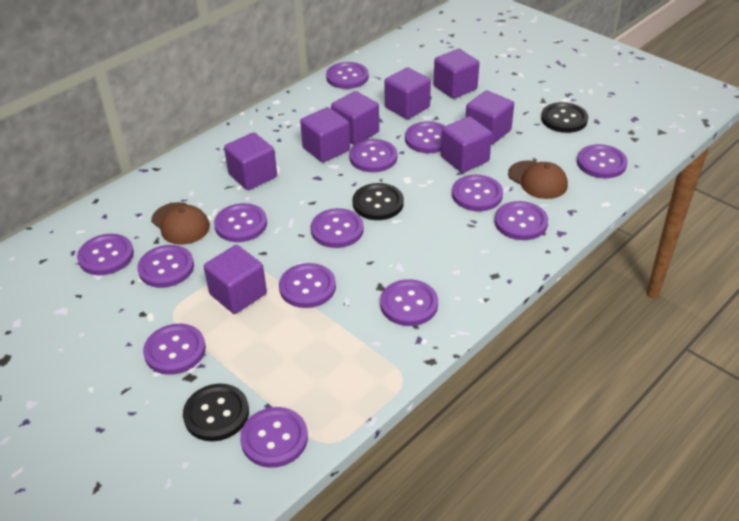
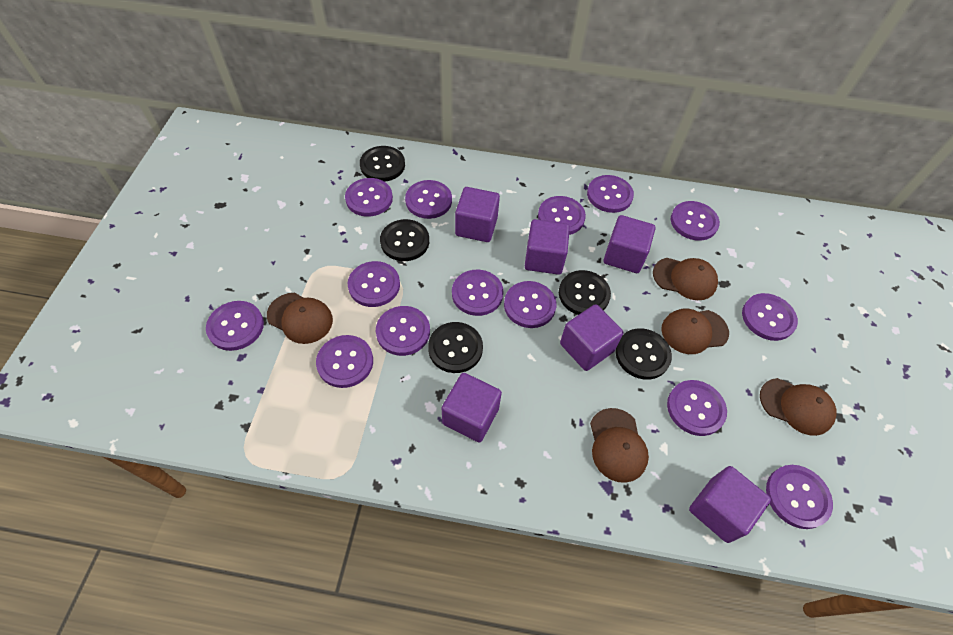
black button: [183,384,249,441] [353,183,404,220] [541,102,588,133] = 3 -> [360,146,405,182] [380,219,429,261] [428,322,483,373] [559,270,611,315] [616,328,672,380] = 5
brown cap: [151,202,210,245] [508,160,568,199] = 2 -> [267,293,333,344] [590,408,649,483] [653,258,718,300] [661,309,729,354] [760,378,837,436] = 5
purple cube: [204,245,267,314] [224,132,277,190] [300,107,350,163] [331,91,379,145] [384,67,431,119] [434,49,479,99] [441,116,492,173] [465,90,514,145] = 8 -> [442,373,502,442] [455,187,500,242] [525,219,570,275] [560,304,624,371] [604,215,655,273] [689,466,771,543] = 6

